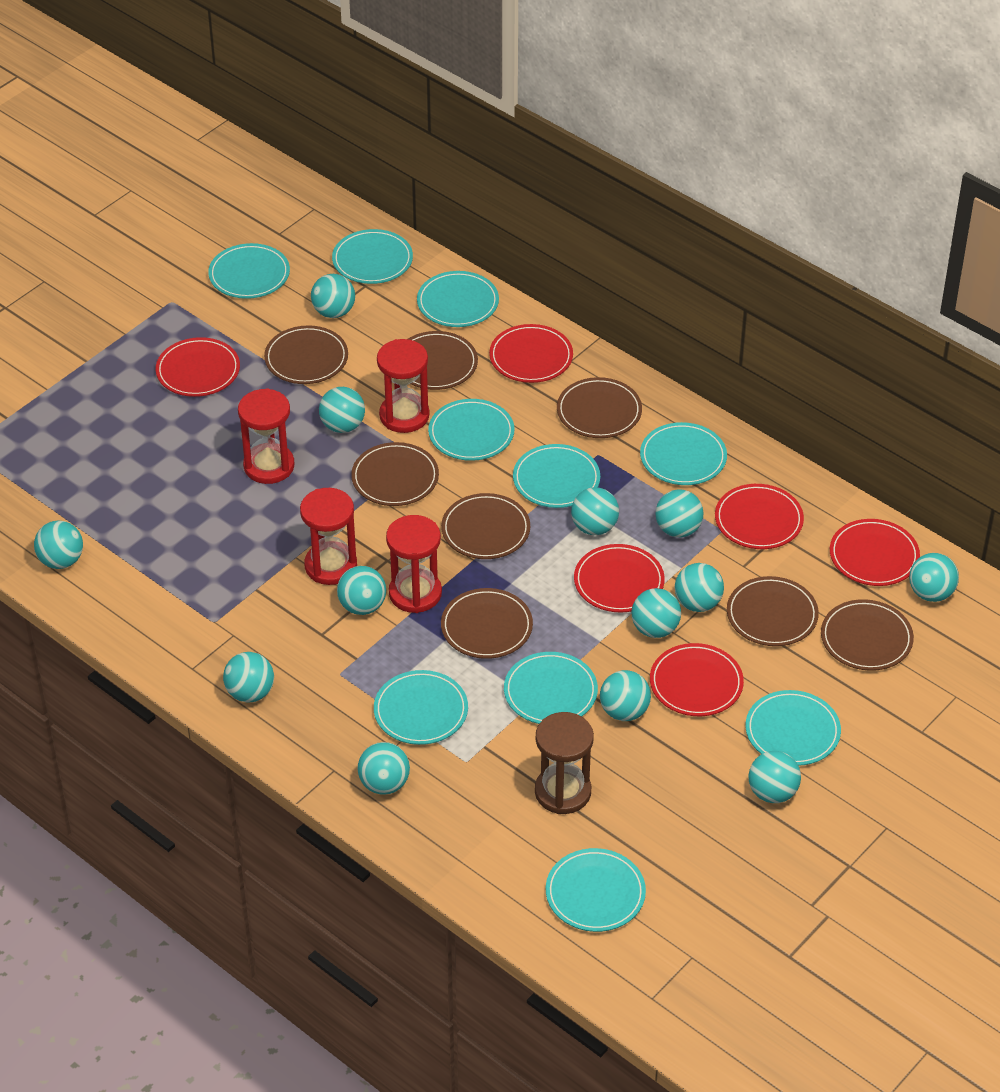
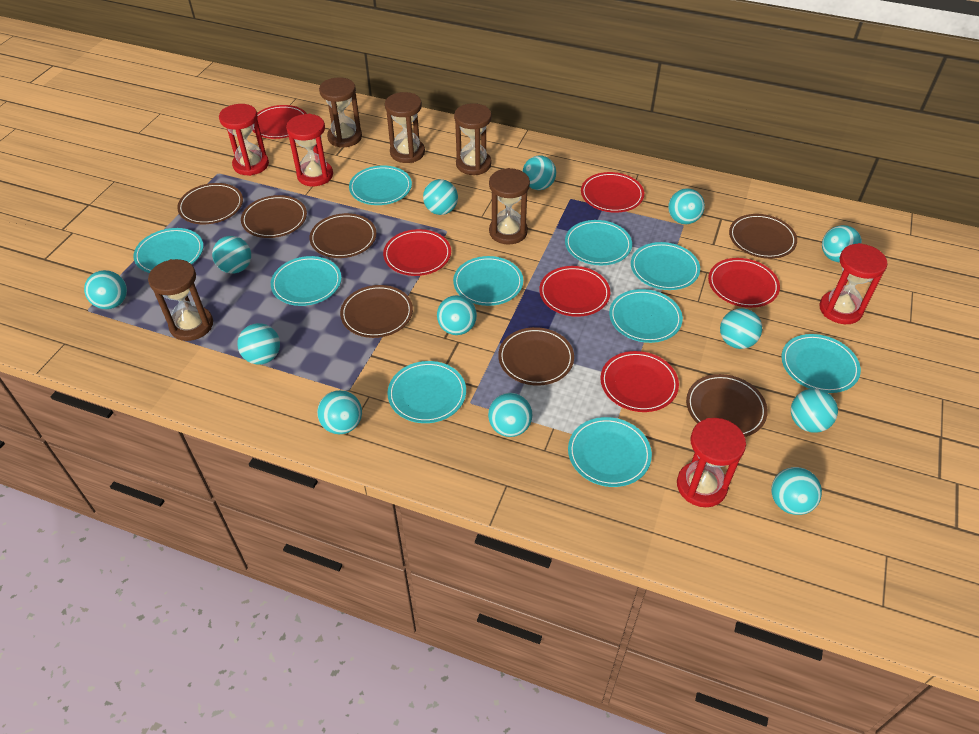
brown hourglass: [535,712,594,814] = 1 -> [148,259,213,341] [319,77,362,148] [385,92,425,163] [454,103,492,175] [489,168,530,245] = 5
brown plate: [264,325,348,384] [351,442,439,506] [408,331,478,390] [441,493,530,559] [441,588,533,659] [557,377,642,438] [727,576,819,646] [821,599,914,671] = 8 -> [177,183,243,224] [241,195,307,238] [309,213,376,258] [340,285,413,338] [498,327,574,385] [686,374,768,437] [729,214,797,259] = 7

